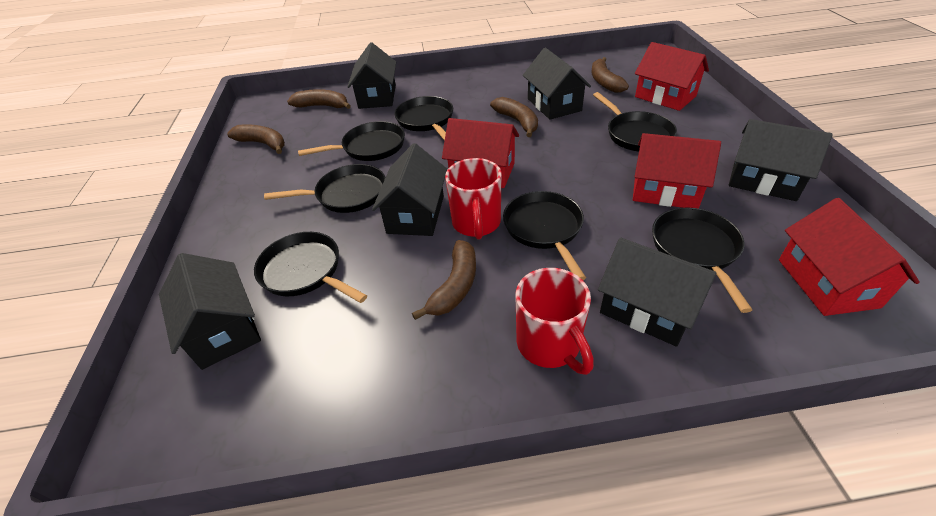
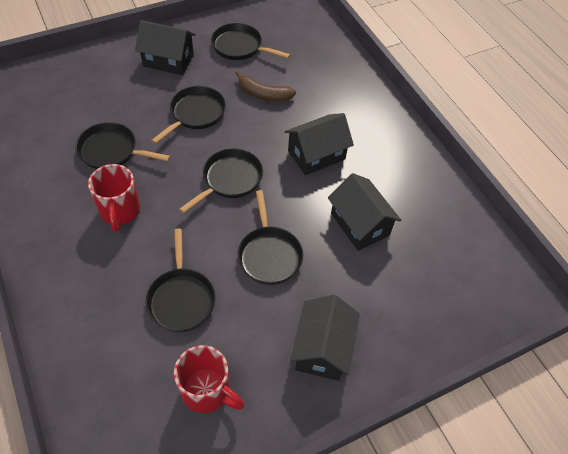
black house: [159,253,261,370] [347,42,396,109] [372,143,447,236] [523,48,591,120] [598,238,717,347] [729,119,833,201] = 6 -> [135,20,196,75] [284,113,354,175] [290,295,360,381] [328,173,401,251] = 4
black pan: [254,232,367,303] [264,164,386,213] [298,121,405,161] [394,96,453,141] [503,191,586,280] [593,92,677,151] [652,208,752,313] = 7 -> [76,122,170,169] [145,229,216,332] [151,86,226,144] [179,148,263,214] [211,23,291,60] [238,190,303,285] = 6
brown banana: [227,124,285,154] [287,89,351,109] [412,240,476,320] [490,97,538,137] [591,57,629,93] = 5 -> [235,71,296,102] = 1
red house: [442,118,519,188] [633,133,721,209] [635,42,709,111] [779,198,920,316] = 4 -> none = 0

